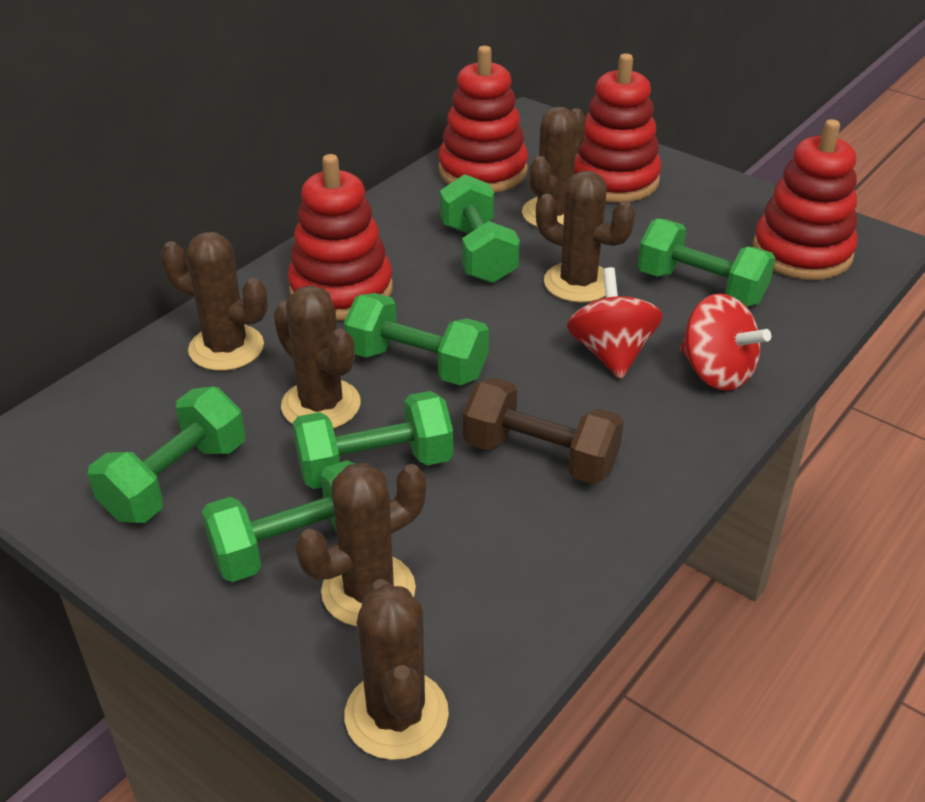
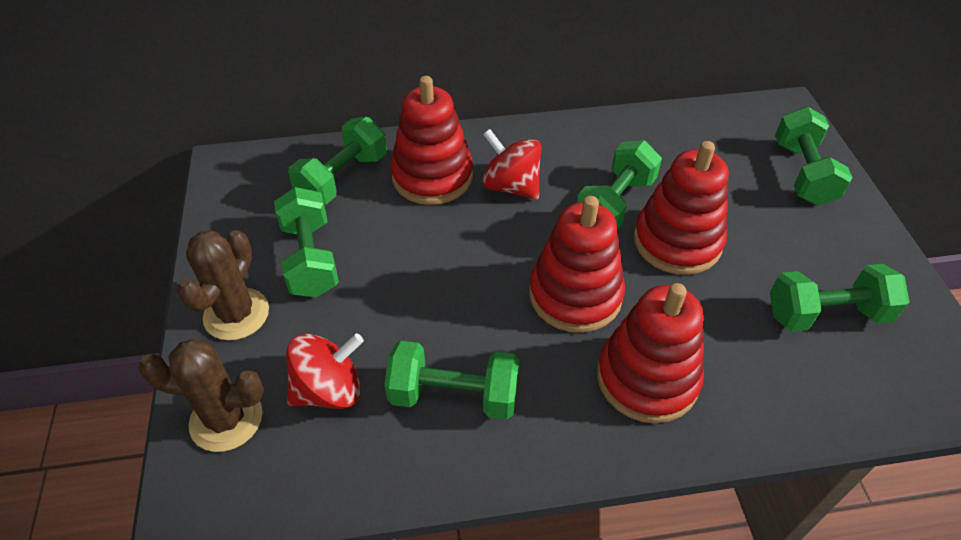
brown cactus: [161,232,268,371] [274,285,361,429] [295,463,426,627] [344,579,449,760] [522,107,586,227] [536,171,636,303] = 6 -> [138,339,264,452] [177,230,269,340] = 2
brown dumbbell: [463,377,624,484] = 1 -> none = 0

